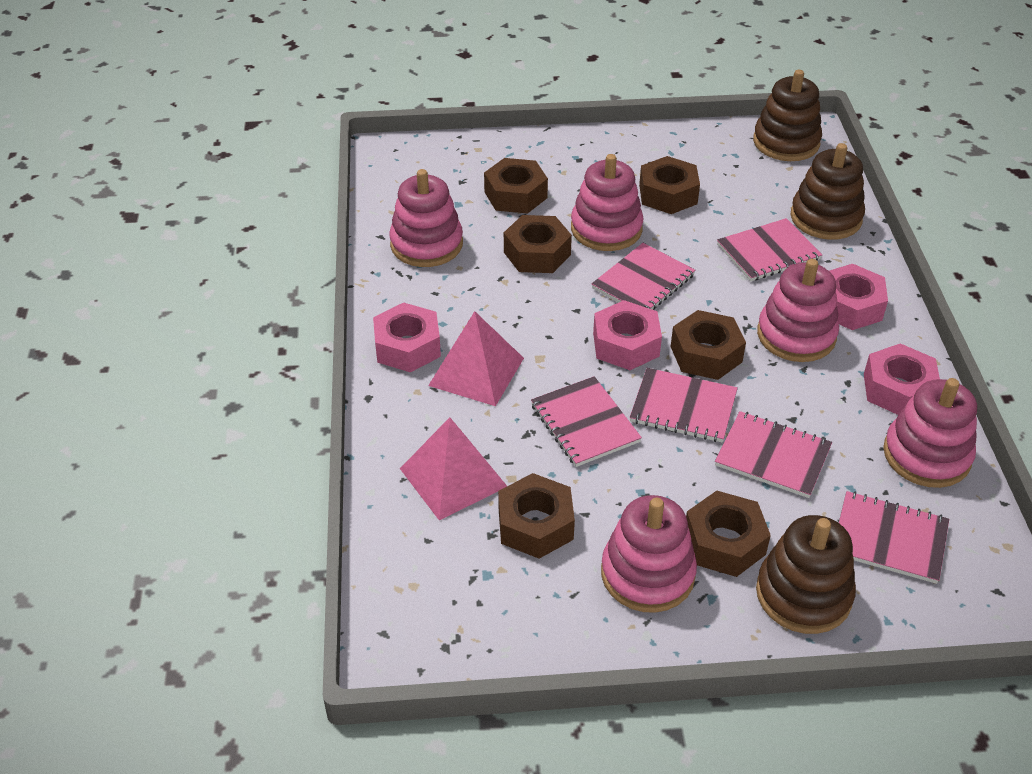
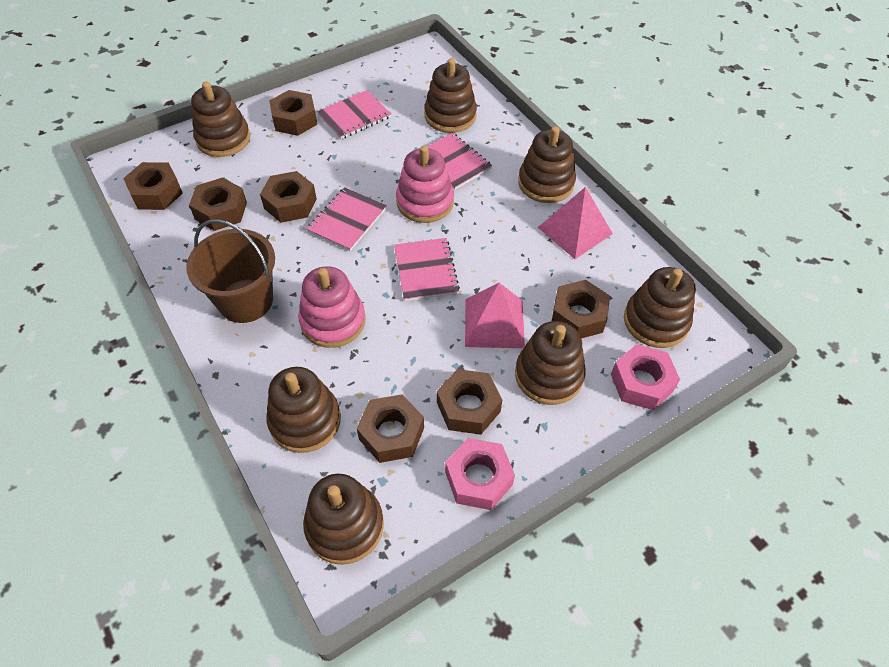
brown bucket: none = 0 -> [186,219,275,323] = 1
brown nut: [484,158,548,214] [498,473,575,559] [504,215,572,273] [639,156,700,214] [671,310,746,380] [686,491,771,577] = 6 -> [123,162,183,210] [189,177,247,231] [260,171,317,223] [269,90,317,136] [357,394,424,463] [437,369,502,435] [552,280,610,338] = 7
brown stacking toy: [753,70,822,161] [756,515,856,634] [791,143,865,240] = 3 -> [191,81,250,157] [267,367,341,453] [303,474,384,565] [424,58,477,133] [515,321,586,405] [518,126,576,203] [624,267,696,348] = 7
pink notebook: [531,376,642,467] [592,243,695,310] [630,368,738,442] [715,411,832,498] [717,218,822,281] [839,491,949,584] = 6 -> [307,187,387,251] [317,90,391,139] [394,238,460,301] [427,133,492,190] = 4
pink nut: [373,302,441,373] [593,300,662,370] [829,264,888,330] [864,343,940,415] = 4 -> [445,438,515,510] [611,344,680,410] = 2
pink stacking toy: [389,169,463,267] [571,154,644,251] [601,495,697,613] [757,259,839,362] [883,378,977,488] = 5 -> [298,266,366,348] [396,146,454,223] = 2

